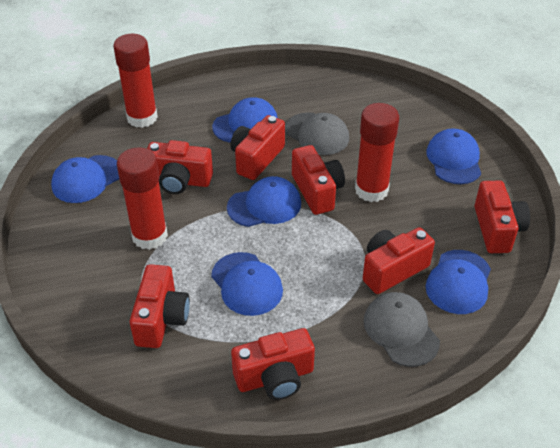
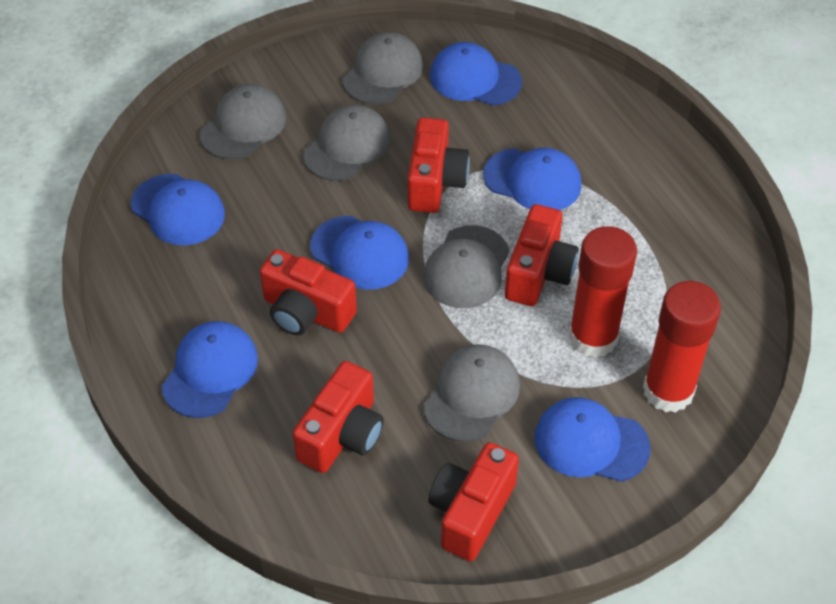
grey cap: [285,112,349,155] [363,292,440,367] = 2 -> [200,84,286,160] [303,105,391,181] [343,32,423,105] [423,344,520,442] [424,225,510,308] = 5
red camera: [130,264,190,348] [147,140,213,194] [230,115,285,180] [231,328,315,400] [292,145,345,215] [363,227,435,294] [475,180,530,253] = 7 -> [260,249,357,335] [292,361,384,473] [407,117,470,213] [428,442,519,561] [505,204,579,306] = 5
red glue stick: [113,34,158,128] [117,147,168,250] [355,103,399,202] = 3 -> [569,226,637,358] [643,281,721,413] = 2

